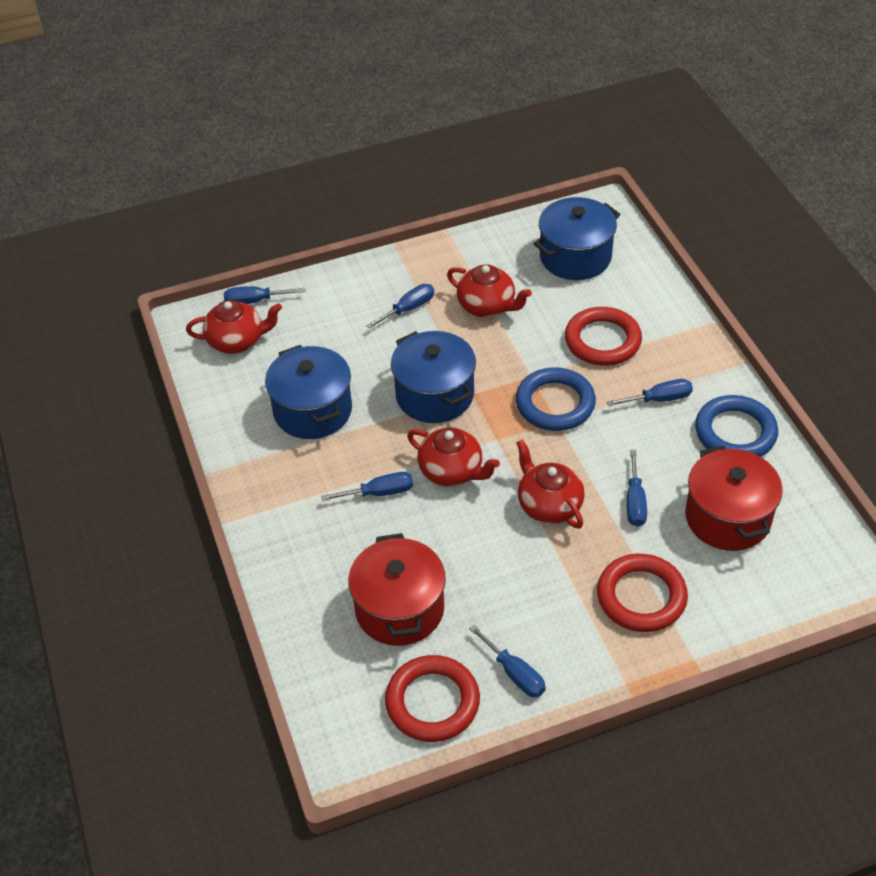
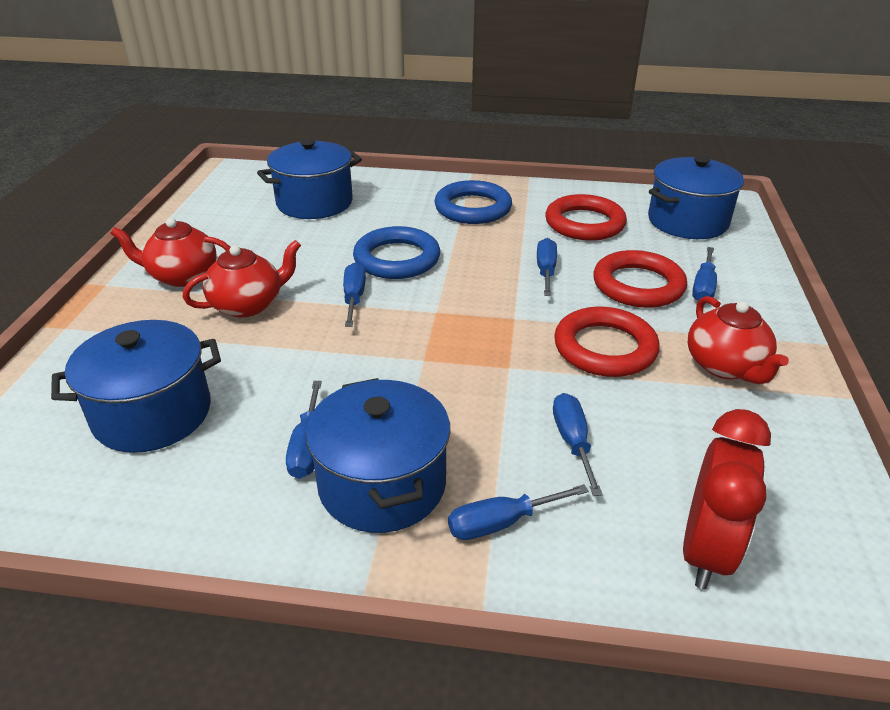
blue pot: [265,345,352,439] [391,331,476,423] [533,197,620,280] = 3 -> [51,320,221,453] [257,139,362,219] [306,378,450,533] [648,156,744,239] = 4
red clock: none = 0 -> [683,409,771,589] = 1
red pot: [348,533,446,646] [685,445,783,551] = 2 -> none = 0
red teapot: [186,300,282,354] [407,428,500,486] [447,264,532,317] [516,439,585,529] = 4 -> [110,218,230,287] [182,240,301,317] [688,296,789,384] = 3

